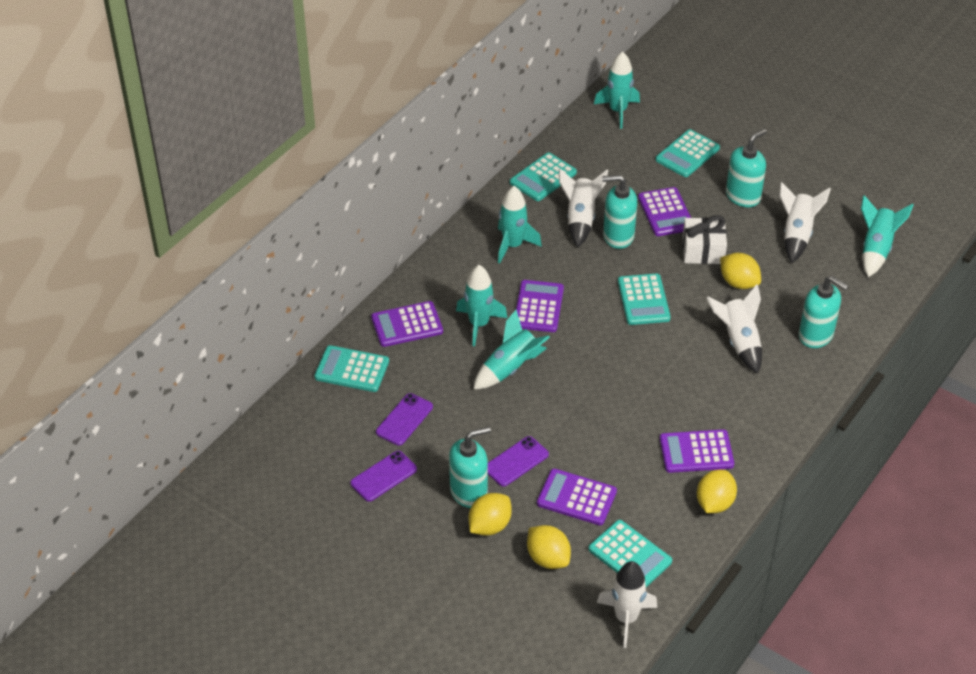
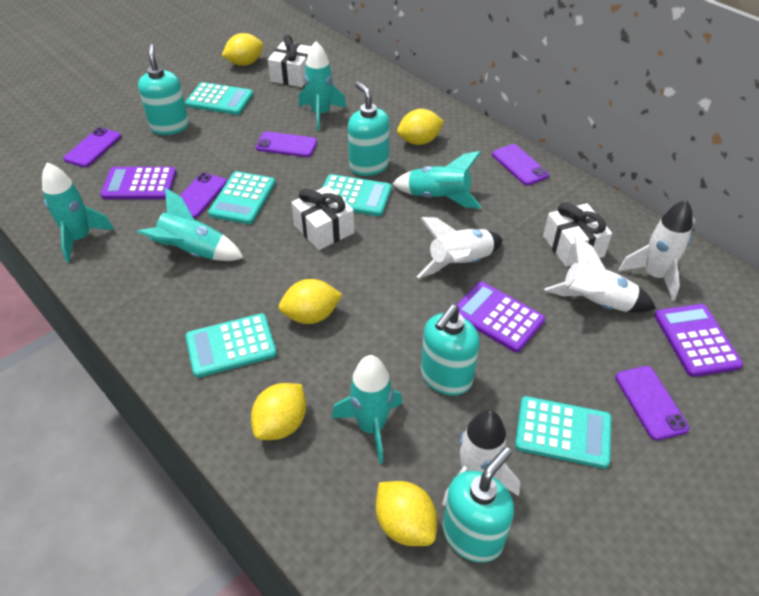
purple calculator: [371,301,443,347] [516,280,564,332] [537,469,617,525] [638,187,691,236] [660,429,734,473] = 5 -> [100,167,176,199] [456,282,545,352] [654,304,743,377] = 3
purple phone: [350,451,417,502] [376,393,433,446] [488,436,549,487] = 3 -> [63,127,121,167] [180,173,227,218] [255,131,317,157] [492,144,549,185] [615,366,689,441] = 5
white gift: [682,215,727,264] = 1 -> [268,35,311,87] [291,186,354,250] [543,202,612,267] = 3
yellow lemon: [469,493,512,536] [527,525,571,569] [697,470,737,513] [720,253,761,289] = 4 -> [222,33,263,66] [251,383,306,440] [279,279,343,324] [376,481,437,546] [397,109,444,145] = 5

